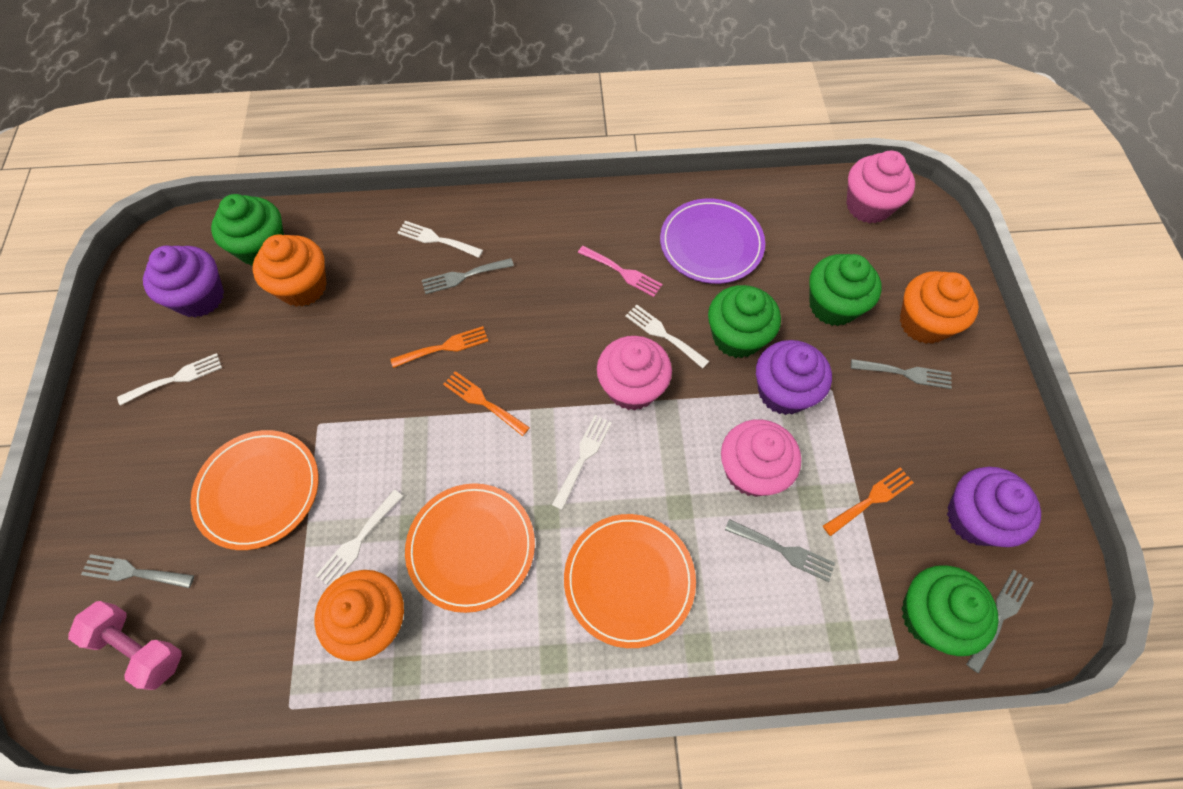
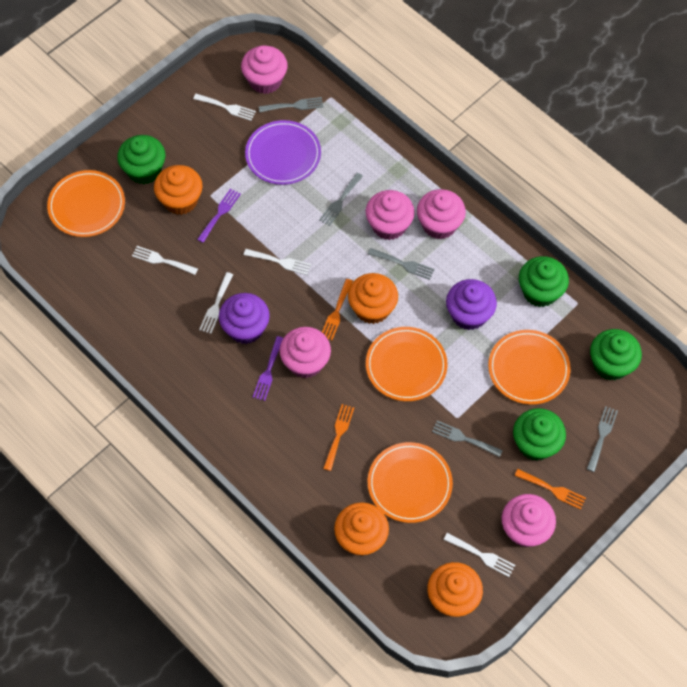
orange cupcake: [253,234,327,307] [314,570,404,661] [900,271,979,344] = 3 -> [154,165,203,215] [334,502,389,556] [348,273,398,324] [427,562,483,617] = 4
orange plate: [190,430,319,550] [405,483,535,613] [564,514,696,648] = 3 -> [47,170,125,237] [366,327,448,401] [368,442,453,523] [488,330,571,405] = 4
pink cupcake: [597,336,672,411] [721,419,801,497] [846,151,915,223] = 3 -> [241,45,287,94] [279,327,331,378] [366,190,415,240] [417,189,466,239] [502,494,556,547] = 5
pink dumbbell: [68,601,182,690] = 1 -> none = 0
pink fork: [578,246,663,297] = 1 -> none = 0
purple cupcake: [143,245,224,318] [756,340,832,415] [947,467,1041,547] = 3 -> [219,293,270,344] [446,279,497,330] = 2
purple fork: none = 0 -> [197,189,241,243] [253,336,283,401] = 2

